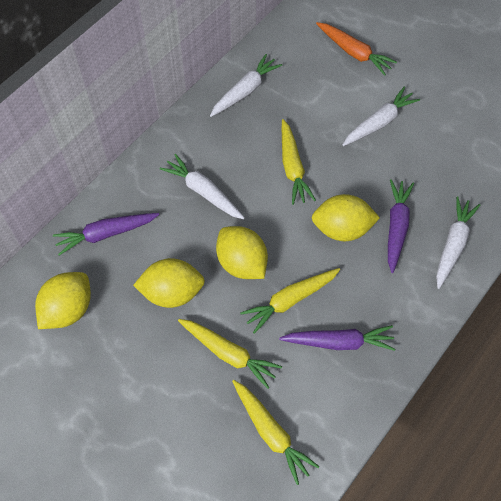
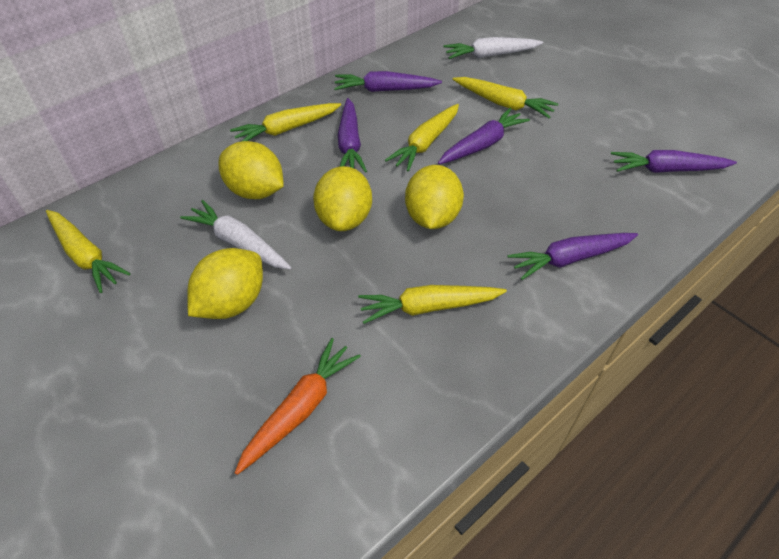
purple carrot: [53,213,159,256] [279,325,395,351] [388,179,414,273] = 3 -> [334,71,442,92] [338,98,367,173] [438,108,530,164] [507,233,638,280] [611,150,737,173] = 5
white carrot: [160,154,245,219] [210,54,282,117] [343,87,420,146] [436,197,480,289] = 4 -> [180,200,291,269] [443,37,543,59] = 2
yellow carrot: [178,319,282,389] [232,380,320,485] [240,268,340,334] [282,119,316,205] = 4 -> [46,210,131,293] [230,103,341,141] [358,285,507,324] [385,104,459,172] [453,77,558,118] = 5

